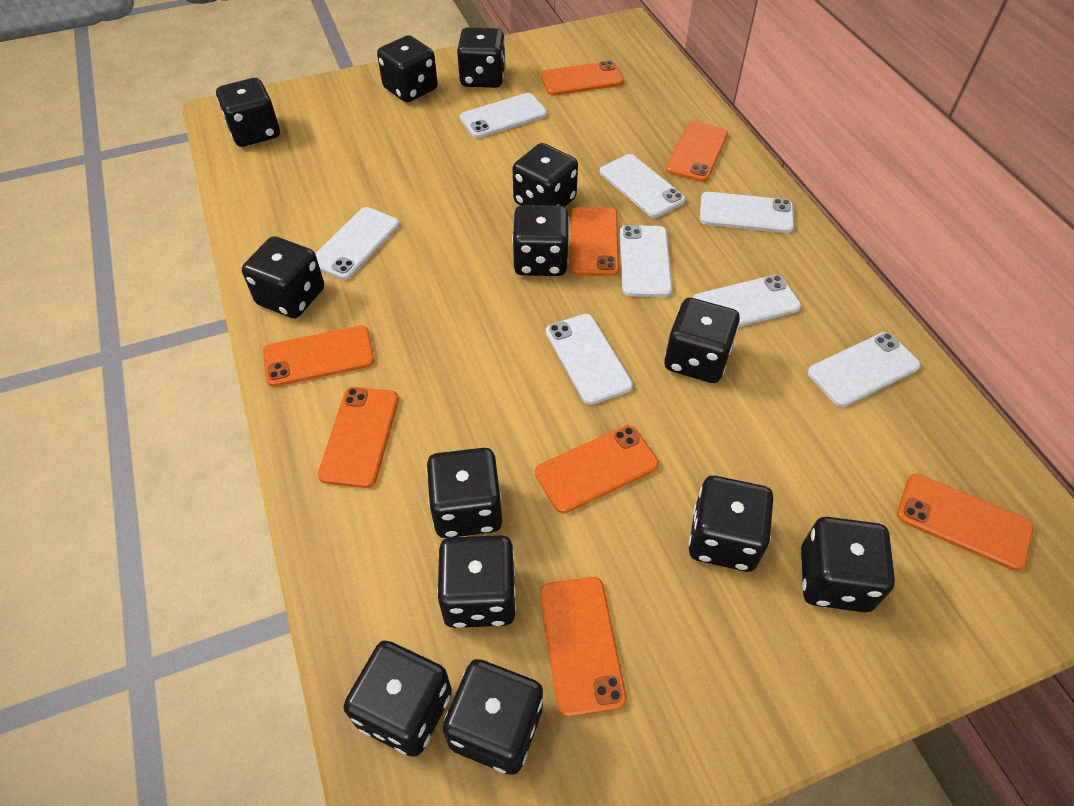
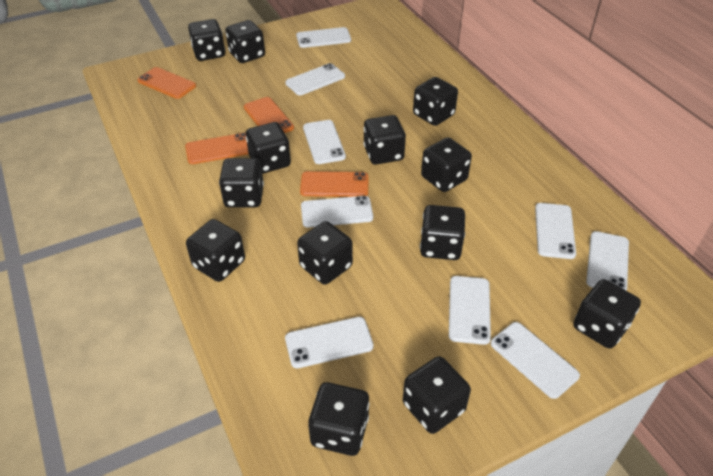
orange phone: [263,325,374,387] [318,387,399,488] [535,425,659,514] [540,577,627,717] [541,61,624,96] [570,207,619,276] [666,121,728,182] [897,474,1033,571] = 8 -> [137,67,196,99] [185,133,249,164] [244,97,294,133] [300,171,368,197] = 4
white phone: [316,207,400,280] [460,93,547,138] [546,314,633,405] [599,154,686,218] [620,225,672,297] [693,275,801,327] [700,192,794,233] [808,332,921,407] = 8 -> [285,63,345,95] [285,317,374,368] [296,27,351,48] [301,196,373,228] [303,120,346,164] [449,276,491,345] [491,322,580,399] [535,203,576,259] [586,231,629,291] = 9

